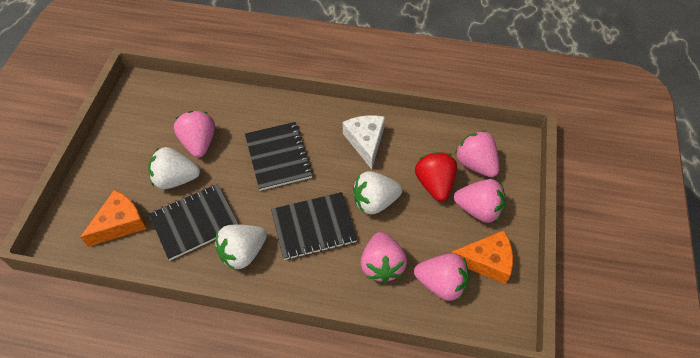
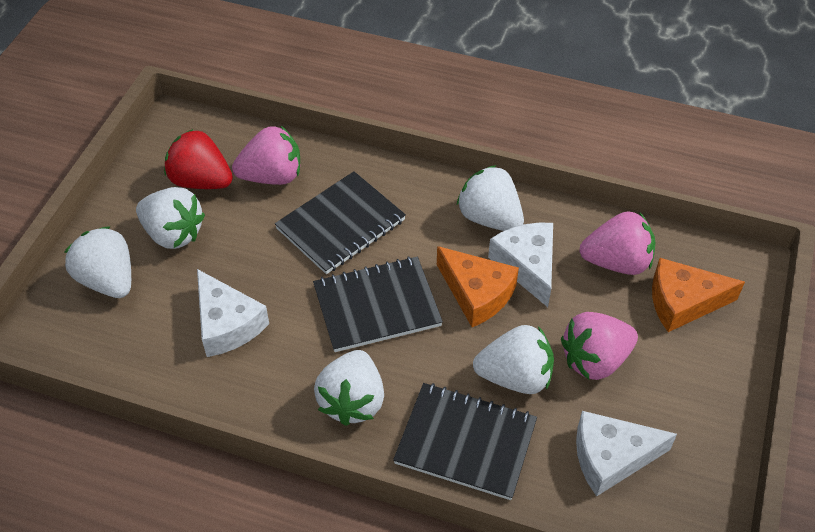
pink strawberry: [174,111,215,158] [361,232,407,283] [414,253,469,301] [454,179,506,223] [455,130,499,177] = 5 -> [232,126,300,185] [561,312,638,380] [579,211,656,275] = 3
white cheese: [343,115,385,169] = 1 -> [197,269,269,357] [488,223,553,307] [576,411,677,496] = 3
white strawberry: [148,147,200,189] [215,225,267,270] [353,171,402,215] = 3 -> [65,226,131,298] [136,187,205,249] [314,350,384,426] [457,165,524,231] [473,325,554,394] = 5

